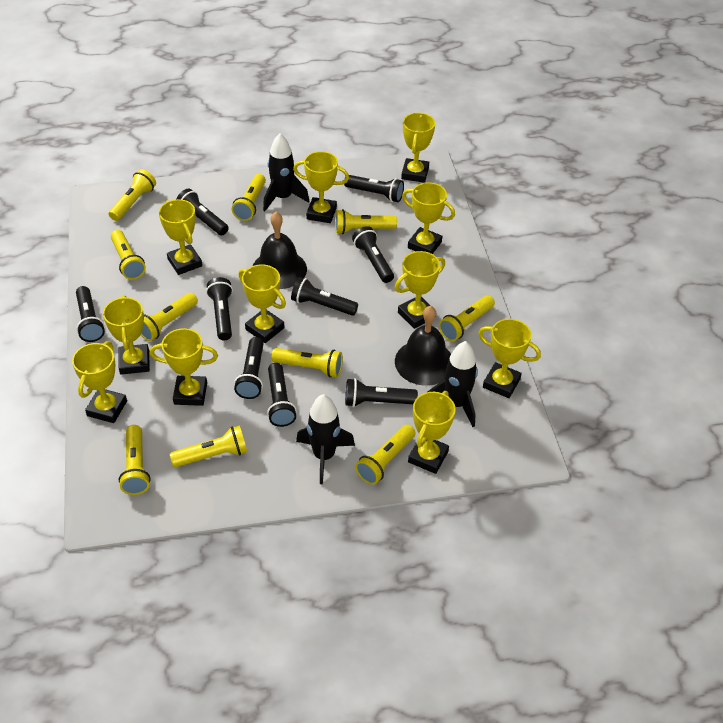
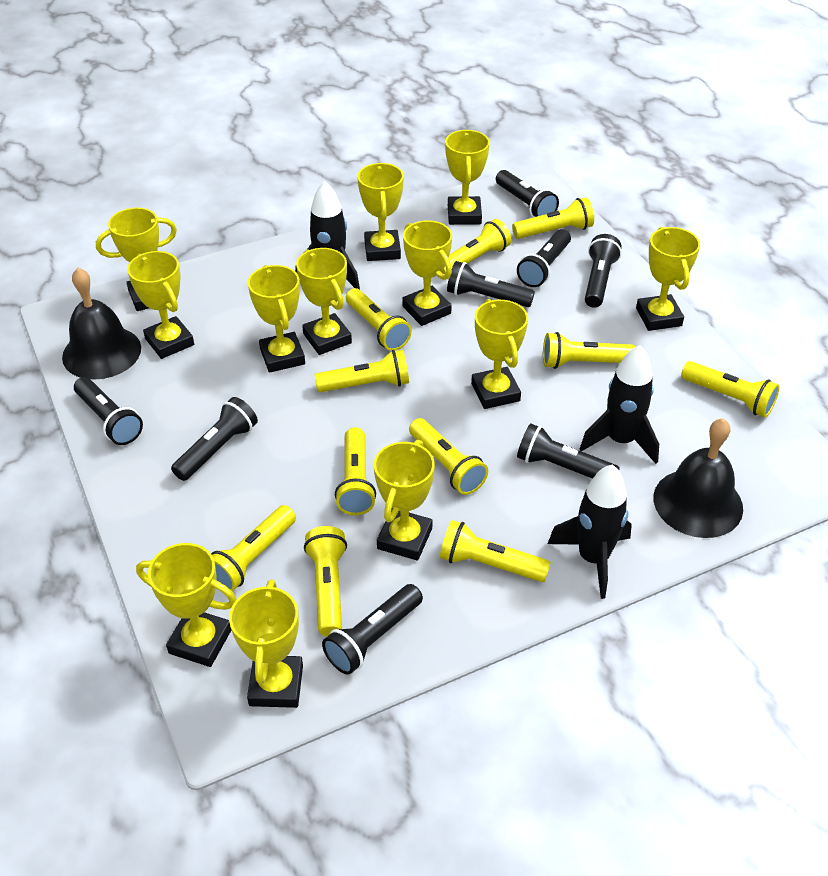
black flashlight: [76,286,105,342] [177,189,229,235] [206,277,233,340] [234,337,264,399] [267,363,297,427] [291,277,358,316] [344,175,404,202] [345,378,418,407] [352,226,394,283] = 9 -> [74,377,143,445] [171,397,258,481] [322,584,423,675] [447,261,535,307] [496,170,559,217] [517,229,571,287] [517,423,620,479] [585,234,622,308] = 8
yellow flashlight: [109,169,156,221] [111,230,146,280] [119,425,151,495] [141,293,198,341] [170,425,247,467] [232,174,266,221] [271,348,343,377] [335,209,397,234] [355,424,416,485] [439,295,495,341] = 10 -> [211,505,296,591] [304,526,347,636] [314,350,409,392] [335,427,376,515] [346,288,412,351] [409,418,488,495] [440,520,551,582] [441,219,511,274] [512,197,594,239] [543,332,636,369] [681,361,780,418] = 11
yellow trophy: [72,341,127,423] [103,295,150,375] [150,328,218,406] [159,199,202,275] [239,264,286,343] [293,151,349,223] [395,251,445,329] [401,113,435,183] [402,183,455,254] [408,391,456,474] [478,319,541,398] = 11 -> [96,208,177,311] [127,251,194,359] [136,543,236,667] [229,579,303,708] [248,265,305,373] [296,248,352,355] [358,163,404,261] [374,440,435,560] [402,221,452,326] [445,130,490,225] [471,299,528,409] [636,227,700,331] = 12

